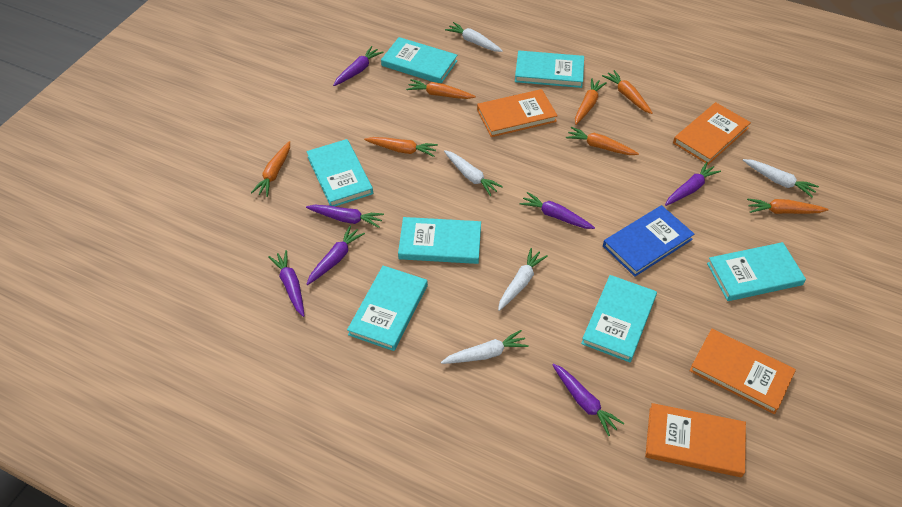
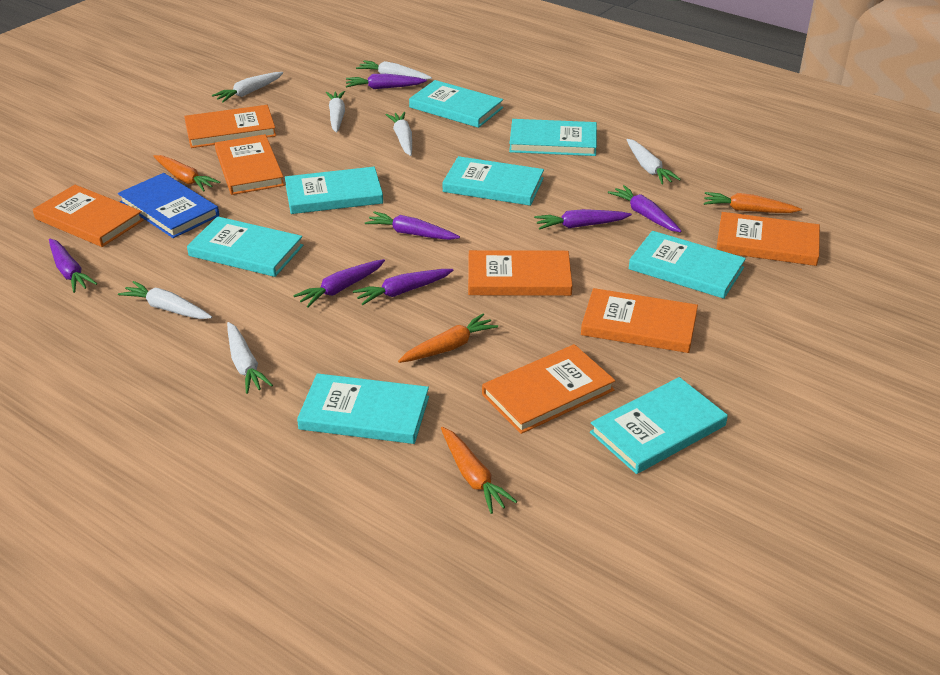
orange book: [477,89,558,137] [645,403,746,477] [673,102,751,165] [689,329,796,414] = 4 -> [33,185,143,247] [184,105,276,148] [215,134,284,195] [468,250,572,296] [482,344,615,434] [581,288,698,353] [716,212,820,266] = 7
orange carrot: [251,141,290,197] [364,137,438,157] [406,79,476,99] [566,127,639,155] [575,78,607,125] [602,70,653,114] [747,198,829,214] = 7 -> [153,155,220,191] [398,313,498,363] [441,427,517,514] [704,192,802,213] = 4
turquoise book: [307,139,373,206] [347,266,428,351] [381,37,457,83] [398,217,481,264] [515,51,584,88] [581,275,657,362] [707,242,806,301] = 7 -> [187,216,303,277] [285,167,383,214] [297,373,429,444] [409,80,503,128] [442,156,544,206] [509,119,597,156] [590,377,728,474] [629,231,746,299] = 8
white carrot: [441,330,529,364] [444,150,503,196] [445,22,503,52] [498,248,548,311] [743,159,819,198] = 5 -> [118,281,212,319] [212,72,283,102] [227,322,273,394] [326,91,345,133] [356,60,432,80] [386,112,412,156] [626,139,681,184] = 7

